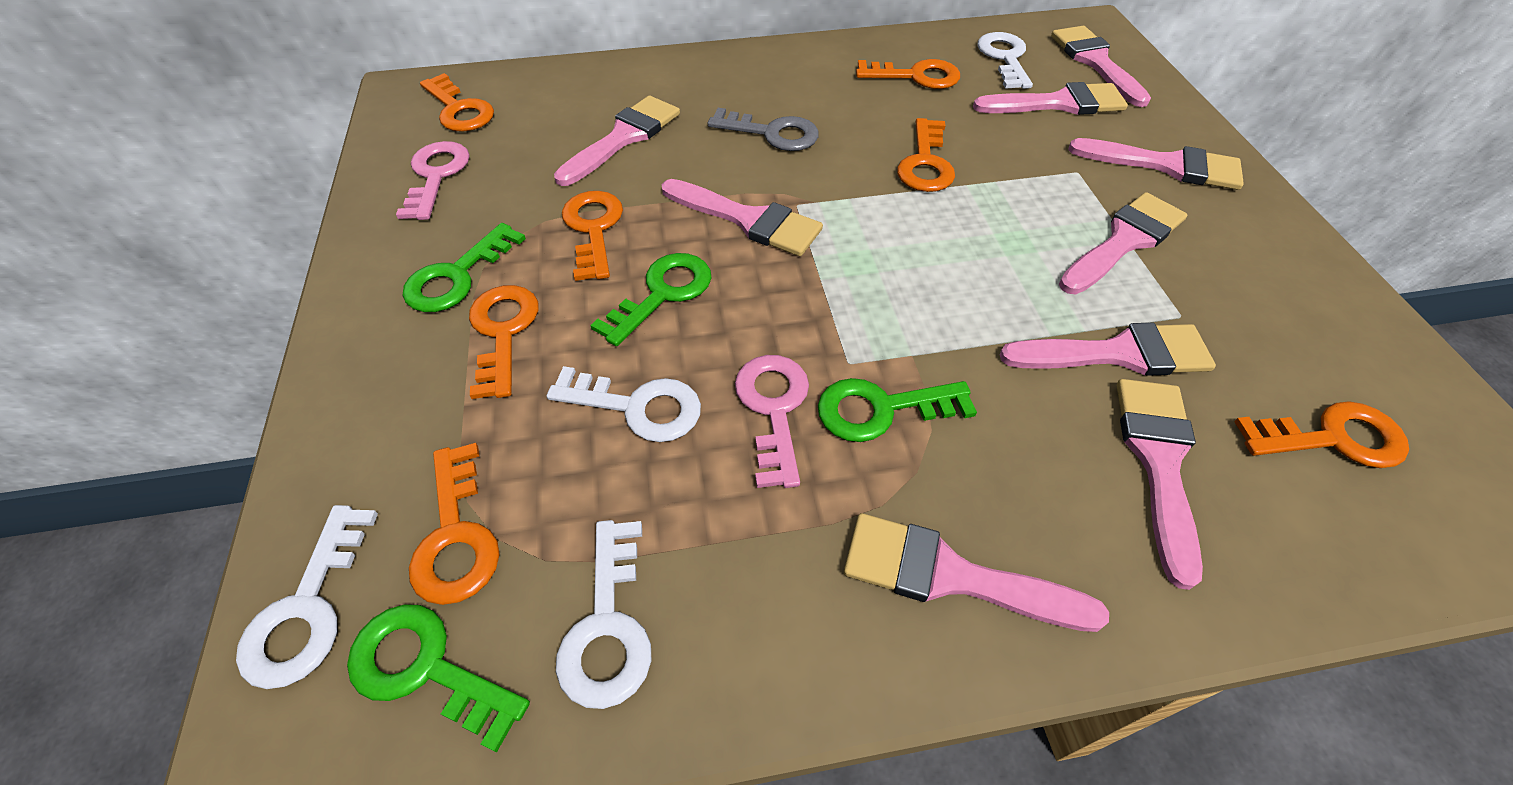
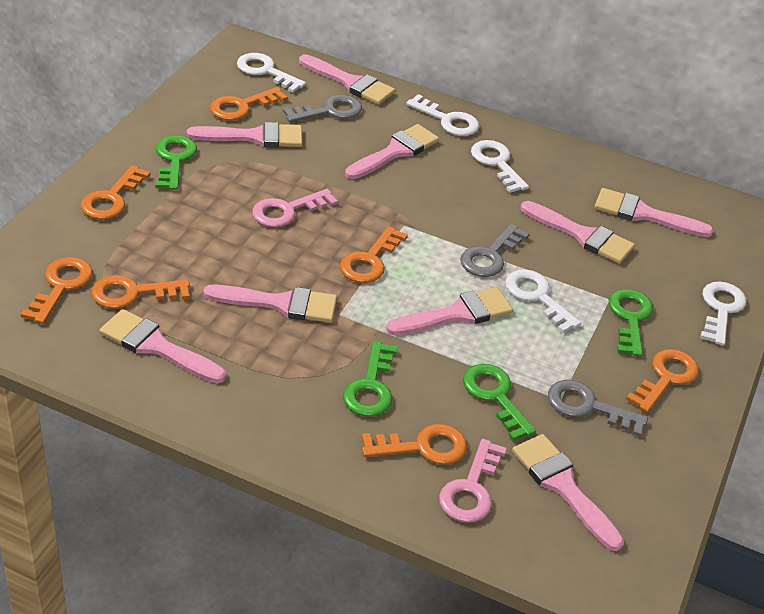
grey key: [708,108,819,151] = 1 -> [283,95,362,123] [460,224,529,277] [548,380,648,437] = 3
white key: [236,505,378,689] [547,366,701,442] [556,520,651,709] [977,32,1033,89] = 4 -> [237,53,306,93] [406,94,479,136] [471,140,529,193] [505,269,581,333] [700,281,746,346] = 5

